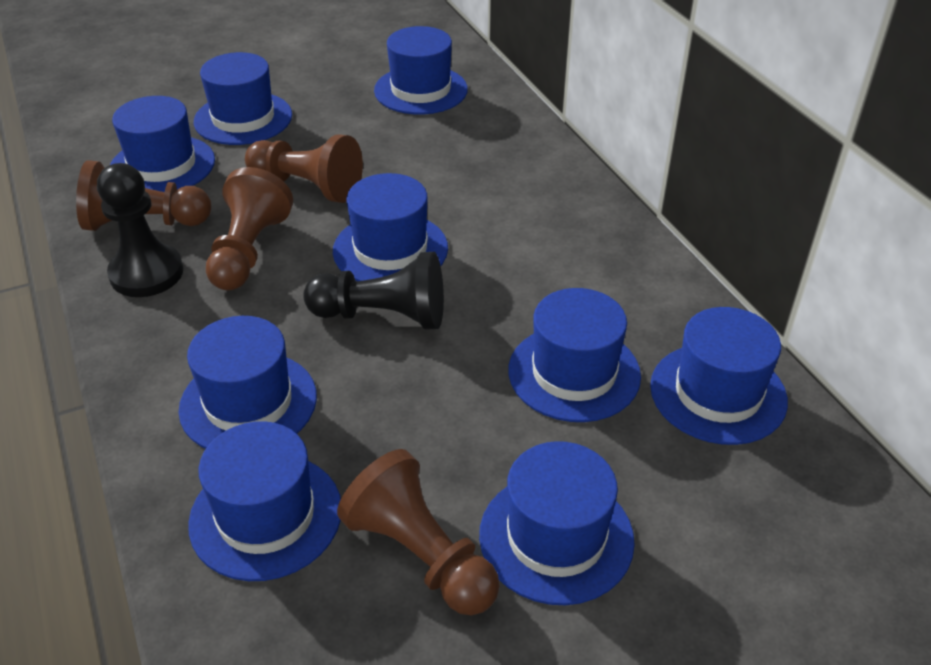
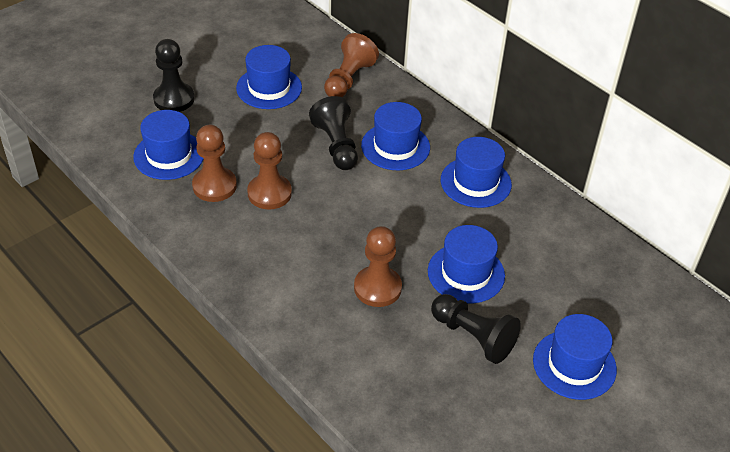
black pawn: [97,163,183,297] [303,252,444,330] = 2 -> [153,39,194,112] [309,96,358,170] [431,294,521,364] = 3
blue hat: [110,96,215,192] [179,316,317,449] [188,421,341,581] [194,52,292,145] [333,173,448,281] [374,26,468,115] [479,441,635,605] [508,288,641,422] [650,307,788,445] = 9 -> [133,110,204,180] [236,45,302,109] [361,102,430,170] [428,225,505,303] [441,137,512,208] [533,314,617,400] = 6

